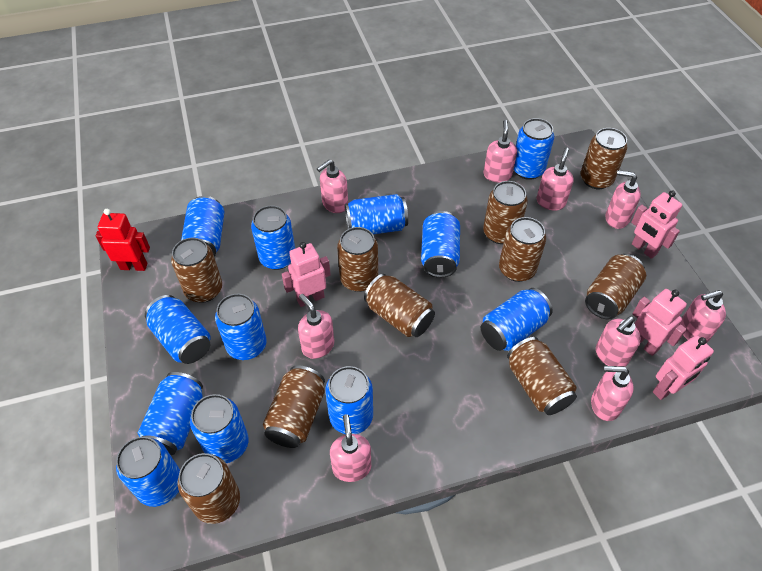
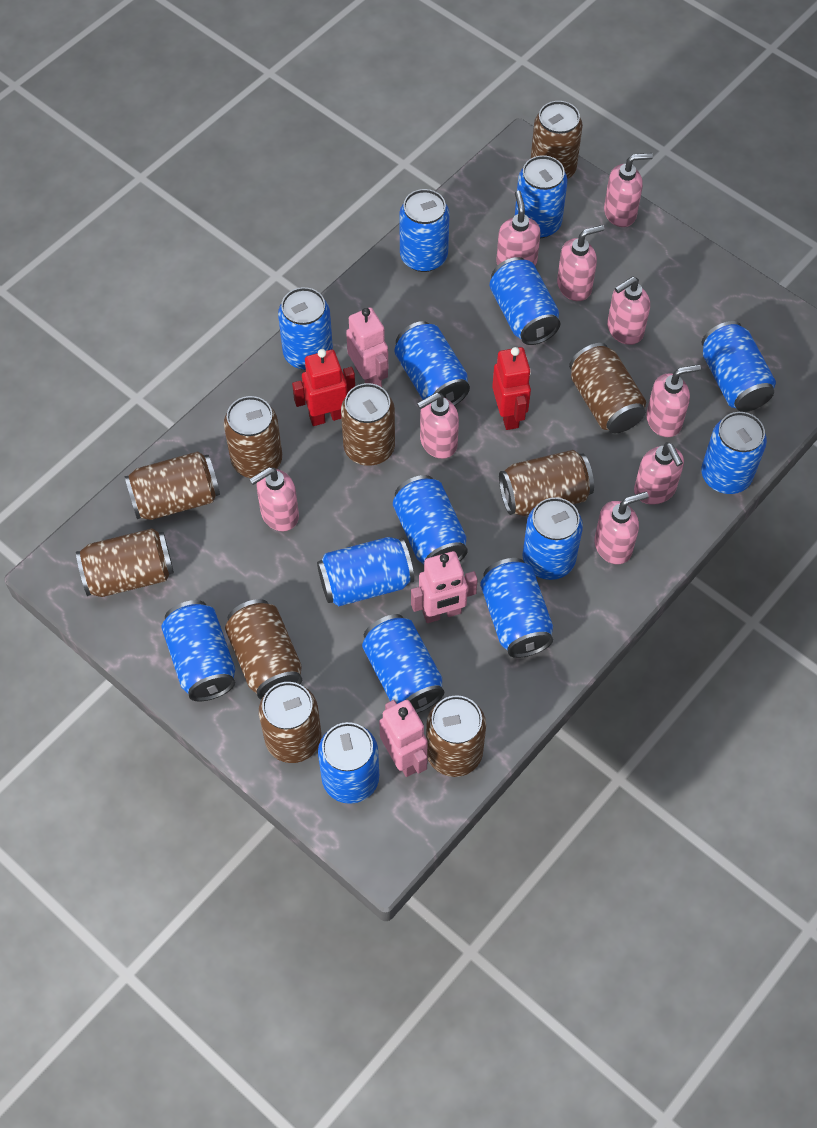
blue can: [116,436,180,507] [138,372,203,455] [145,295,210,364] [181,196,224,257] [190,394,249,463] [215,294,267,360] [251,205,295,270] [325,366,373,434] [345,194,408,234] [421,211,460,278] [481,288,552,351] [514,118,554,180] = 12 -> [161,600,235,701] [278,287,333,370] [317,537,414,606] [318,722,379,804] [362,614,444,713] [393,475,468,564] [395,321,470,406] [399,189,450,272] [480,558,553,658] [490,257,560,345] [515,155,567,238] [522,497,583,580] [701,412,767,494] [702,321,776,412] = 14
pink robot: [282,242,331,307] [631,190,682,259] [632,289,687,356] [653,335,714,400] = 4 -> [346,307,388,387] [379,700,428,777] [411,551,478,623] = 3
red robot: [96,209,150,271] = 1 -> [292,349,355,426] [492,347,531,430] = 2

